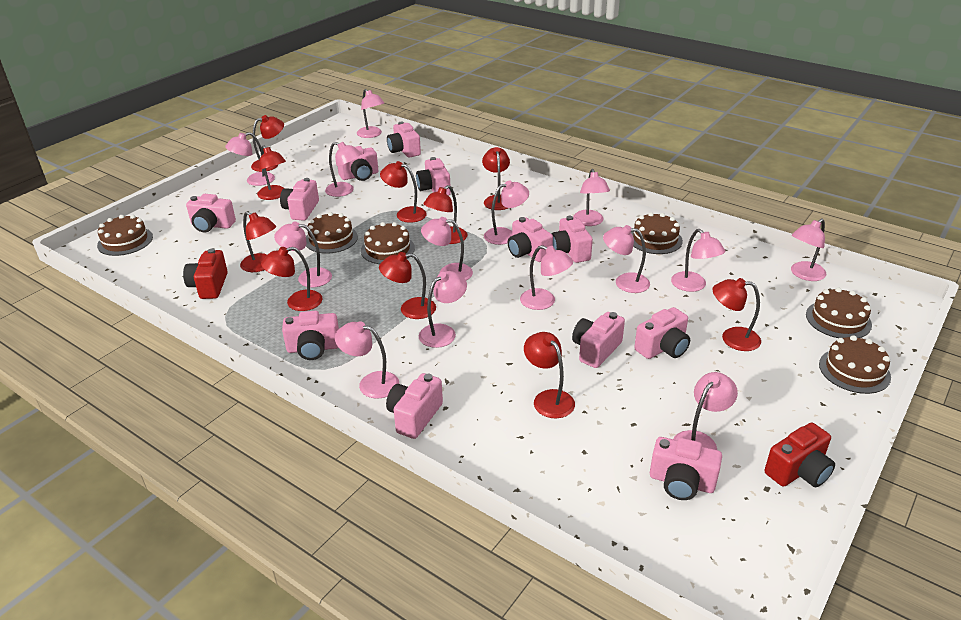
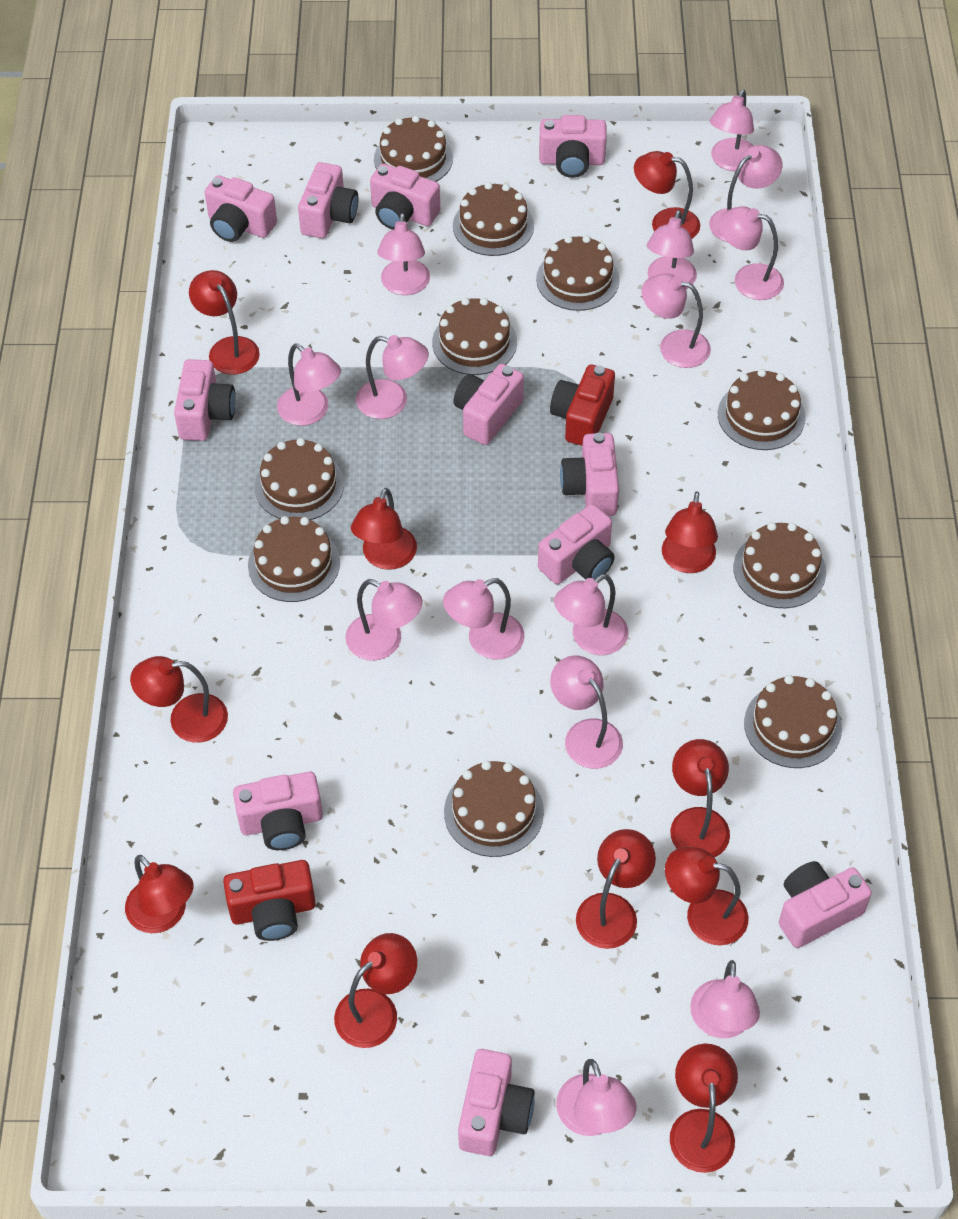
brown cake: [97,215,153,256] [306,212,358,254] [361,222,415,264] [631,212,683,254] [806,287,872,338] [819,335,891,394] = 6 -> [248,516,340,602] [255,438,344,520] [374,116,453,182] [432,298,517,375] [444,761,544,857] [453,182,534,256] [536,236,620,311] [718,369,805,450] [733,522,826,608] [744,675,842,768] = 10
pink camera: [186,194,236,232] [280,178,319,221] [282,311,339,360] [337,146,378,181] [386,373,443,439] [387,122,421,158] [416,157,451,196] [508,217,553,262] [551,216,593,263] [572,312,625,368] [634,307,690,359] [650,437,722,500] = 12 -> [174,359,236,441] [205,175,277,242] [233,772,323,850] [298,162,358,238] [370,164,440,230] [454,364,524,445] [458,1049,535,1156] [538,504,615,584] [539,115,607,178] [560,432,619,516] [779,861,872,948] = 11
red lamp: [240,211,276,272] [251,115,284,172] [257,145,286,200] [261,247,323,311] [379,252,436,319] [380,161,427,223] [423,185,467,244] [482,147,510,210] [524,332,575,418] [712,278,761,351] = 10 -> [125,855,194,933] [130,656,228,743] [189,270,260,375] [334,933,417,1048] [351,488,417,570] [576,829,656,949] [634,151,700,239] [662,491,718,573] [665,847,749,945] [670,739,730,858] [670,1044,738,1173] = 11

